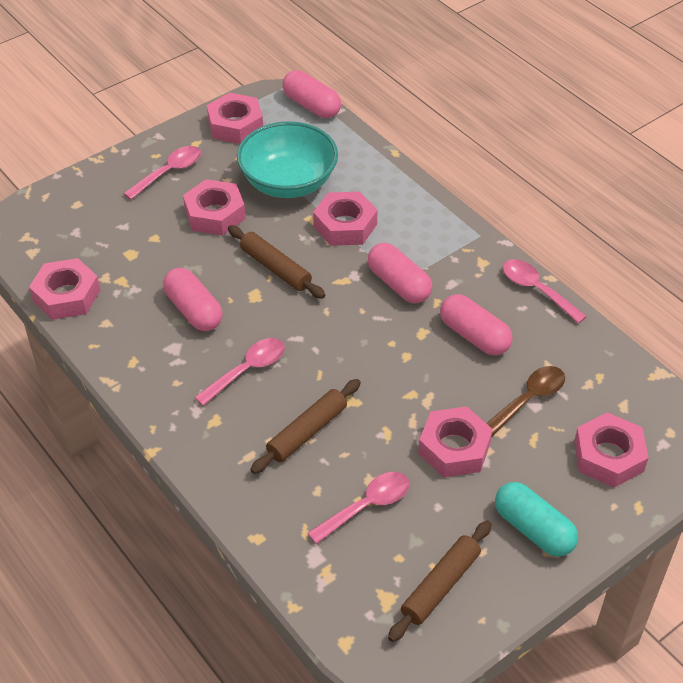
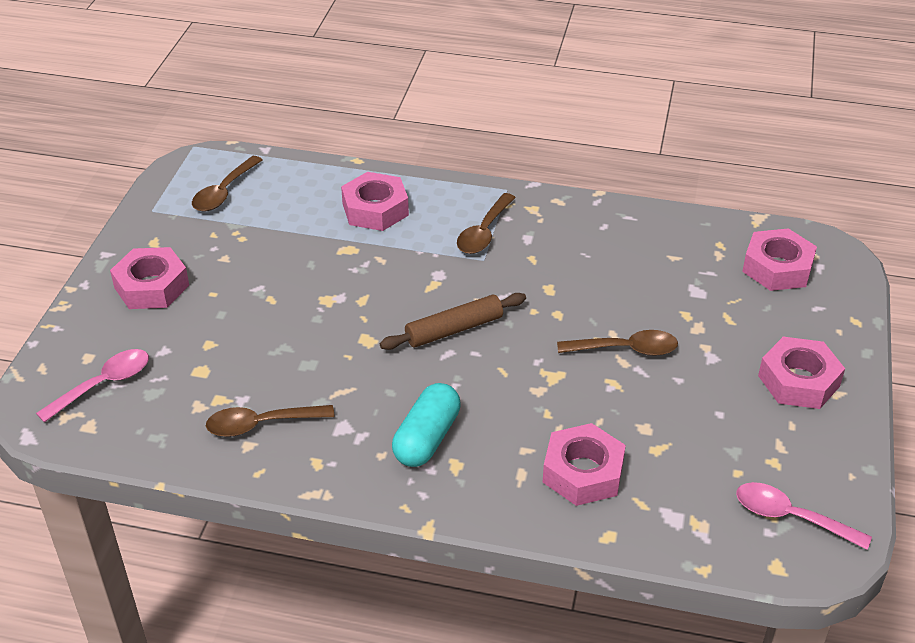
brown rolling pin: [228,225,325,299] [250,379,361,474] [388,521,492,642] = 3 -> [380,293,526,350] = 1
brown spoon: [486,366,565,436] = 1 -> [192,156,262,212] [206,405,335,437] [457,193,516,254] [557,330,678,356] = 4
pink capsule: [163,268,223,331] [283,70,341,118] [368,243,432,303] [440,294,513,356] = 4 -> none = 0
pink nut: [29,258,100,320] [183,179,246,236] [207,93,263,144] [313,192,378,246] [418,406,493,477] [574,412,648,487] = 6 -> [110,247,189,309] [341,172,409,231] [543,423,626,506] [742,228,817,291] [758,337,845,409] = 5
pink spoon: [124,146,201,200] [195,338,285,406] [308,472,410,544] [503,259,587,324] = 4 -> [36,349,149,423] [736,482,872,550] = 2
turquoise bowl: [237,121,338,198] = 1 -> none = 0

